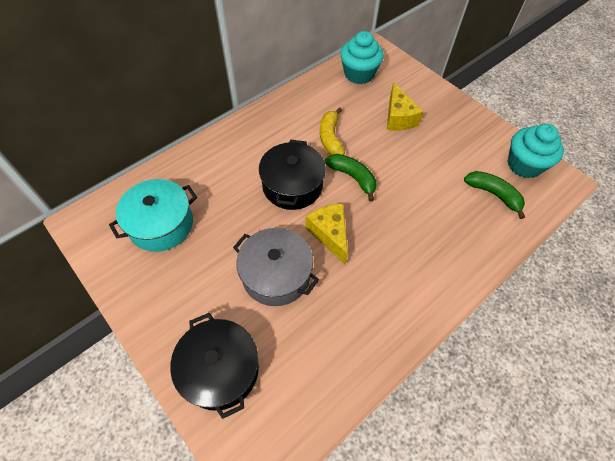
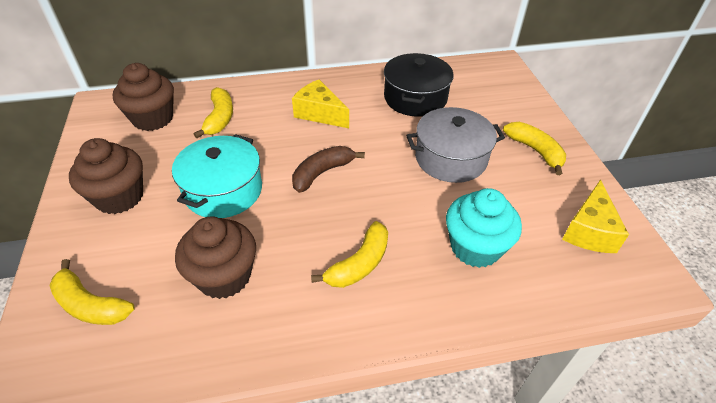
black pot: [170,313,259,419] [259,140,326,210] = 2 -> [384,53,453,117] = 1
brown banana: none = 0 -> [292,146,365,193] = 1
brown cupcake: none = 0 -> [69,138,143,214] [113,63,174,131] [175,216,256,299] = 3
green banana: [325,154,376,201] [464,171,525,219] = 2 -> none = 0
turquoise cupcake: [340,31,384,84] [507,124,564,178] = 2 -> [446,188,522,268] = 1
yellow banana: [320,107,345,155] = 1 -> [49,259,135,325] [194,87,233,138] [311,221,388,288] [503,122,566,175] = 4

